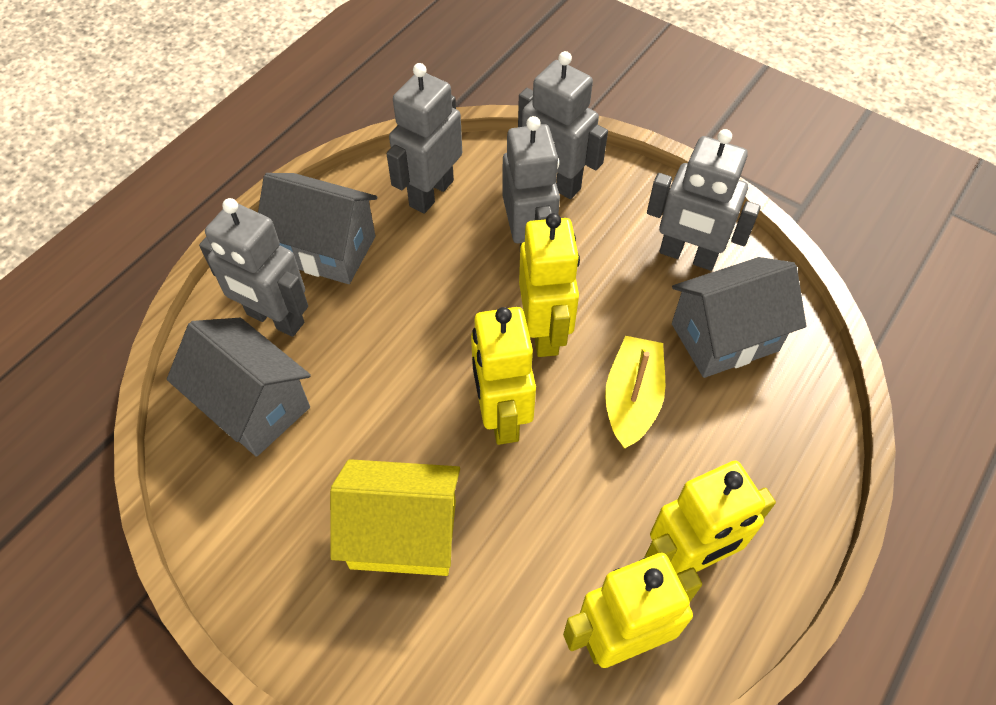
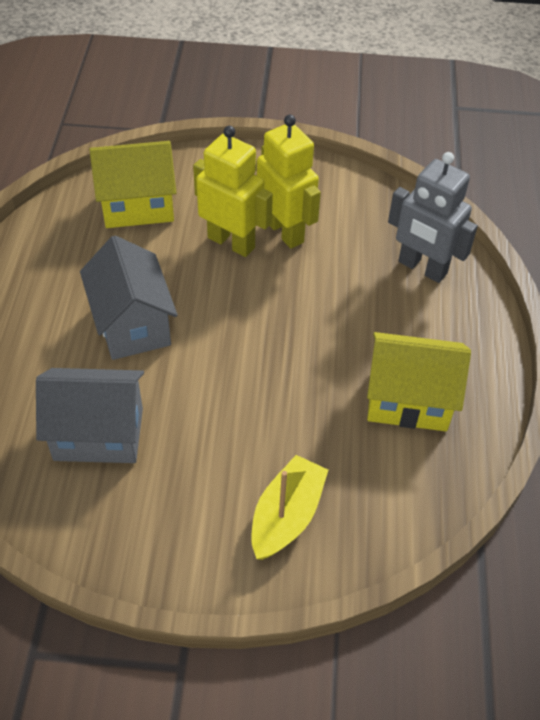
grey house: [167,318,311,457] [258,173,377,284] [672,257,806,378] = 3 -> [36,368,144,463] [80,235,178,360] = 2
grey robot: [199,198,308,337] [387,63,462,214] [502,116,560,247] [518,51,608,199] [647,129,761,271] = 5 -> [388,152,478,283] = 1
yellow house: [330,459,460,576] = 1 -> [89,141,176,228] [367,332,471,431] = 2
yellow robot: [471,307,536,445] [519,213,580,357] [563,553,702,668] [644,461,776,574] = 4 -> [193,126,273,257] [257,115,321,249] = 2

